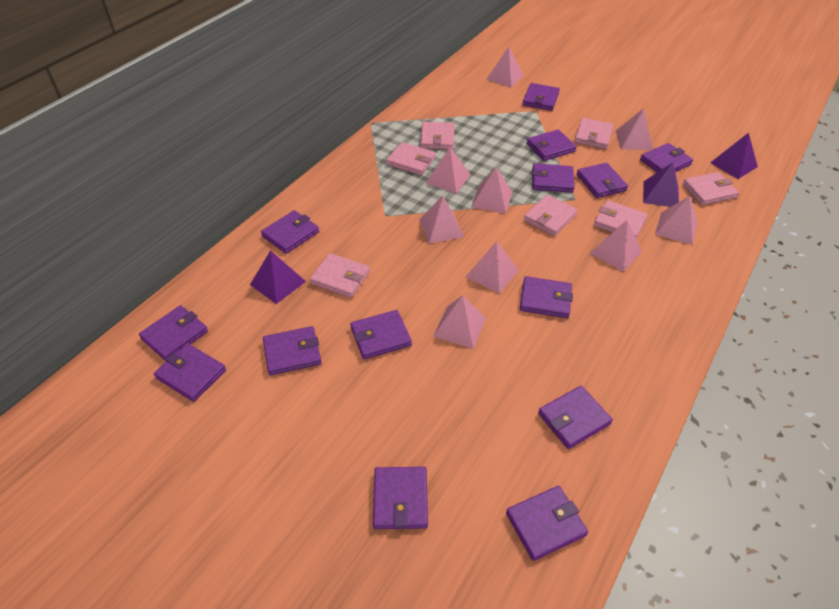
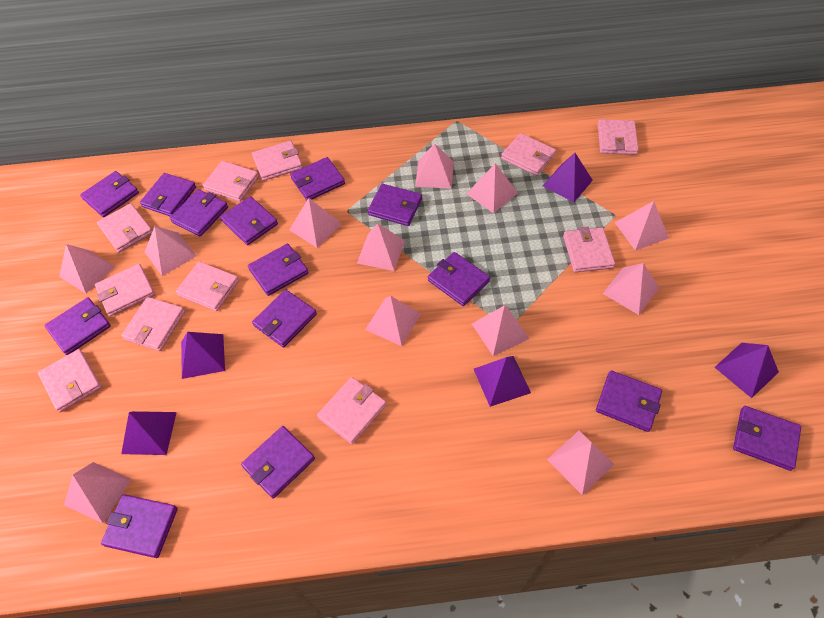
pink pyramid: [419,196,464,244] [426,147,471,194] [433,295,486,349] [466,241,519,294] [472,167,512,214] [486,47,524,88] [590,220,642,271] [616,108,653,150] [655,196,698,245] = 9 -> [59,244,115,294] [64,462,131,523] [145,226,196,276] [289,198,342,248] [357,224,405,271] [365,296,421,346] [415,144,454,189] [466,163,518,213] [472,305,530,356] [547,431,615,495] [602,263,659,315] [615,201,669,251] = 12
pink wallet: [310,253,370,298] [386,142,436,175] [420,122,454,150] [524,195,578,236] [575,118,614,149] [594,200,648,239] [682,172,739,205] = 7 -> [38,349,102,412] [95,264,155,317] [97,203,152,253] [121,297,185,351] [176,261,239,311] [203,161,259,202] [252,141,303,181] [317,377,387,444] [501,133,556,176] [563,226,615,272] [598,119,639,155] = 11
purple pyramid: [250,250,306,304] [643,162,679,207] [710,133,758,179] = 3 -> [121,411,177,455] [181,332,225,379] [474,356,531,407] [543,153,593,202] [714,343,779,398] = 5

